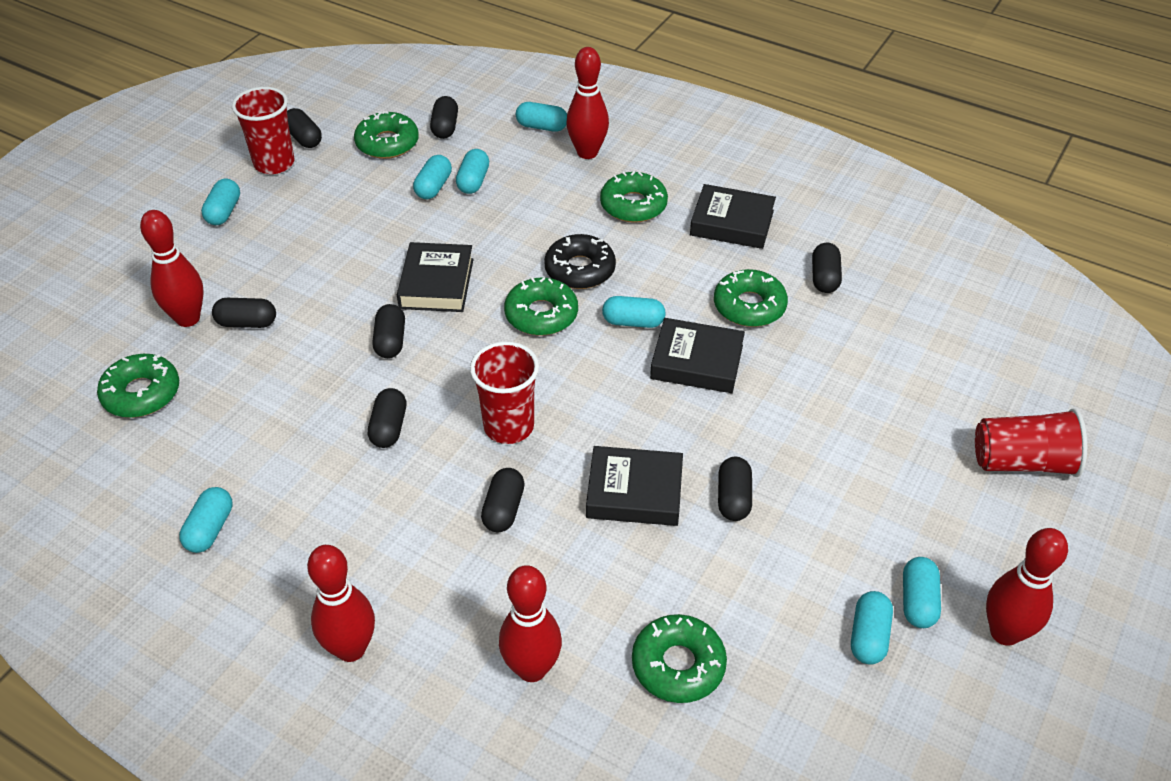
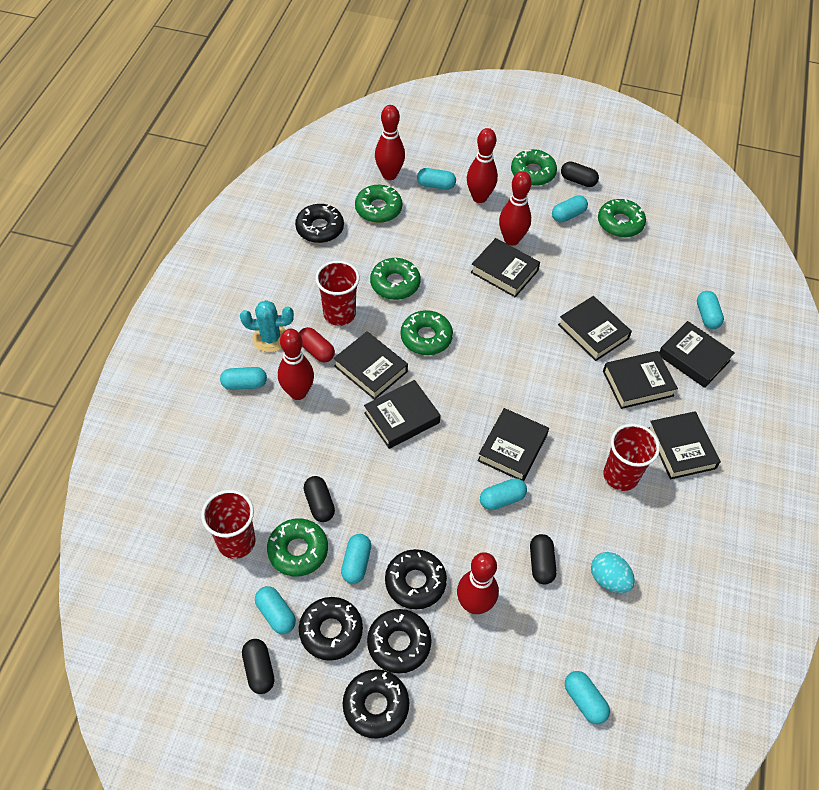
black book: [397,242,474,312] [586,446,683,526] [650,318,745,393] [690,184,776,249] = 4 -> [333,332,408,400] [364,380,441,449] [471,238,540,297] [478,408,549,482] [558,296,632,361] [603,351,678,409] [648,411,721,479] [659,321,735,388] = 8
black capsule: [212,298,276,328] [287,108,322,148] [368,388,407,448] [372,304,405,358] [430,96,458,139] [481,468,525,533] [718,457,752,521] [812,243,842,293] = 8 -> [242,639,275,694] [304,476,335,522] [530,534,556,585] [561,161,599,187] = 4
black donut: [544,234,616,289] = 1 -> [295,204,344,243] [299,597,363,661] [343,669,409,739] [367,609,432,674] [385,549,447,609] = 5
red capsule: none = 0 -> [299,327,335,362] = 1
turquoise cactus: none = 0 -> [240,300,294,352] = 1
turquoise egg: none = 0 -> [591,552,635,593] = 1

